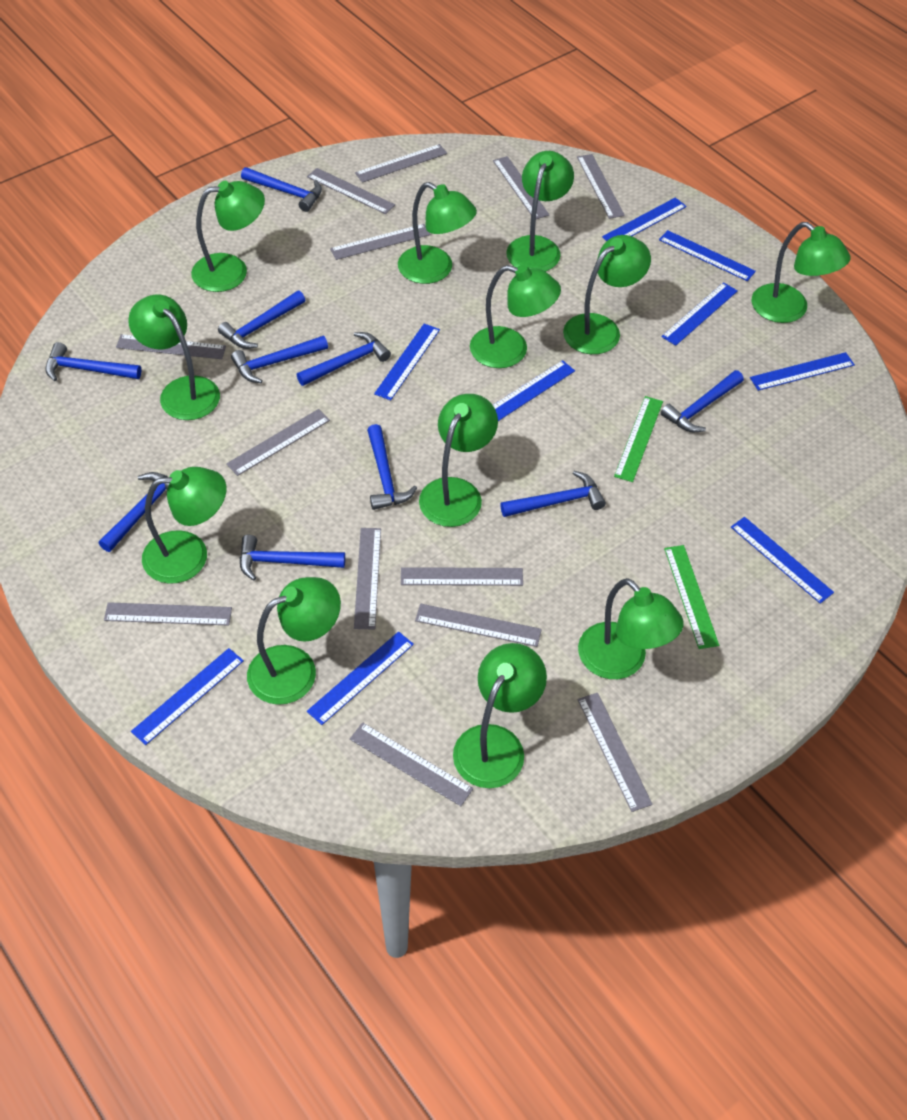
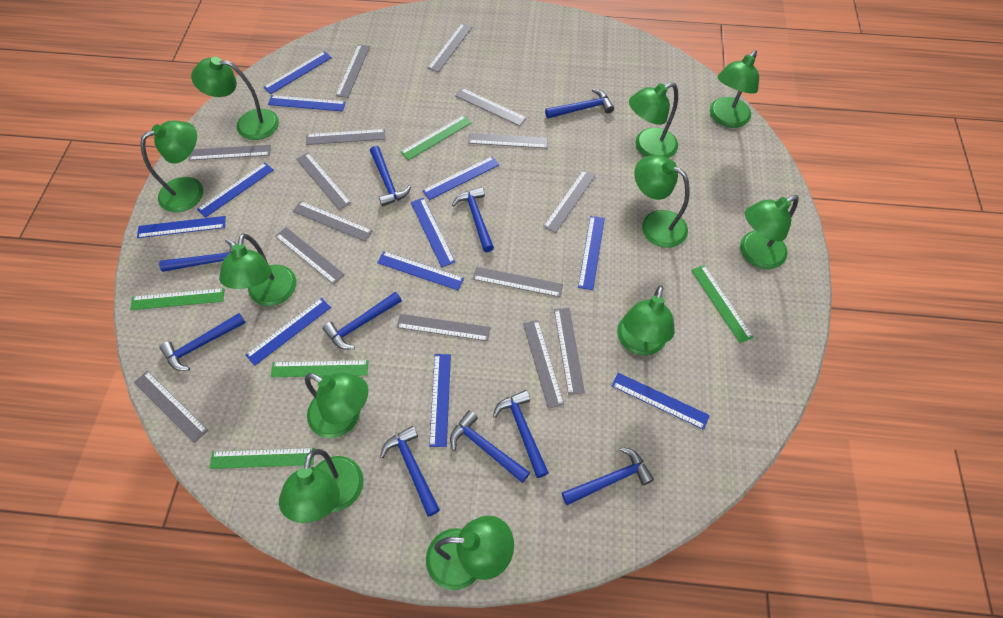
blue ruler: [131,648,244,745] [307,631,414,725] [374,324,440,401] [493,360,575,421] [602,197,687,241] [659,230,756,281] [661,282,738,346] [731,517,834,604] [750,352,855,391] = 9 -> [137,216,226,238] [197,162,273,218] [246,298,331,366] [264,51,332,94] [268,95,346,112] [377,251,464,290] [411,198,455,267] [422,156,499,200] [429,354,451,447] [578,216,605,290] [612,373,710,430] = 11
green lamp: [128,294,220,420] [142,467,226,584] [191,181,265,292] [247,577,341,705] [398,182,477,284] [419,394,498,527] [453,643,547,788] [470,265,561,368] [506,151,574,272] [563,235,651,354] [578,578,684,679] [752,222,851,323] = 12 -> [141,120,203,212] [191,57,279,140] [219,234,296,306] [279,449,364,523] [305,373,368,438] [426,516,514,590] [617,286,675,356] [629,82,678,158] [634,155,690,248] [710,50,759,128] [740,195,799,269] = 11
green ruler: [614,396,663,482] [664,545,719,649] = 2 -> [130,288,224,310] [209,448,315,469] [271,360,368,377] [401,115,472,160] [691,265,753,343] = 5
grey ruler: [104,602,232,626] [116,334,226,359] [226,409,330,476] [307,168,395,214] [330,224,430,260] [350,722,473,806] [354,528,381,630] [355,144,447,183] [401,567,523,586] [415,603,542,647] [493,156,549,219] [577,154,625,219] [578,693,653,812] = 13 -> [134,371,208,443] [188,145,271,161] [275,227,345,284] [293,201,373,242] [297,153,351,210] [306,129,386,145] [336,44,370,98] [397,314,491,341] [428,23,472,72] [455,88,527,126] [468,133,548,148] [473,267,563,297] [523,320,564,409] [543,170,596,233] [554,308,585,395] = 15

